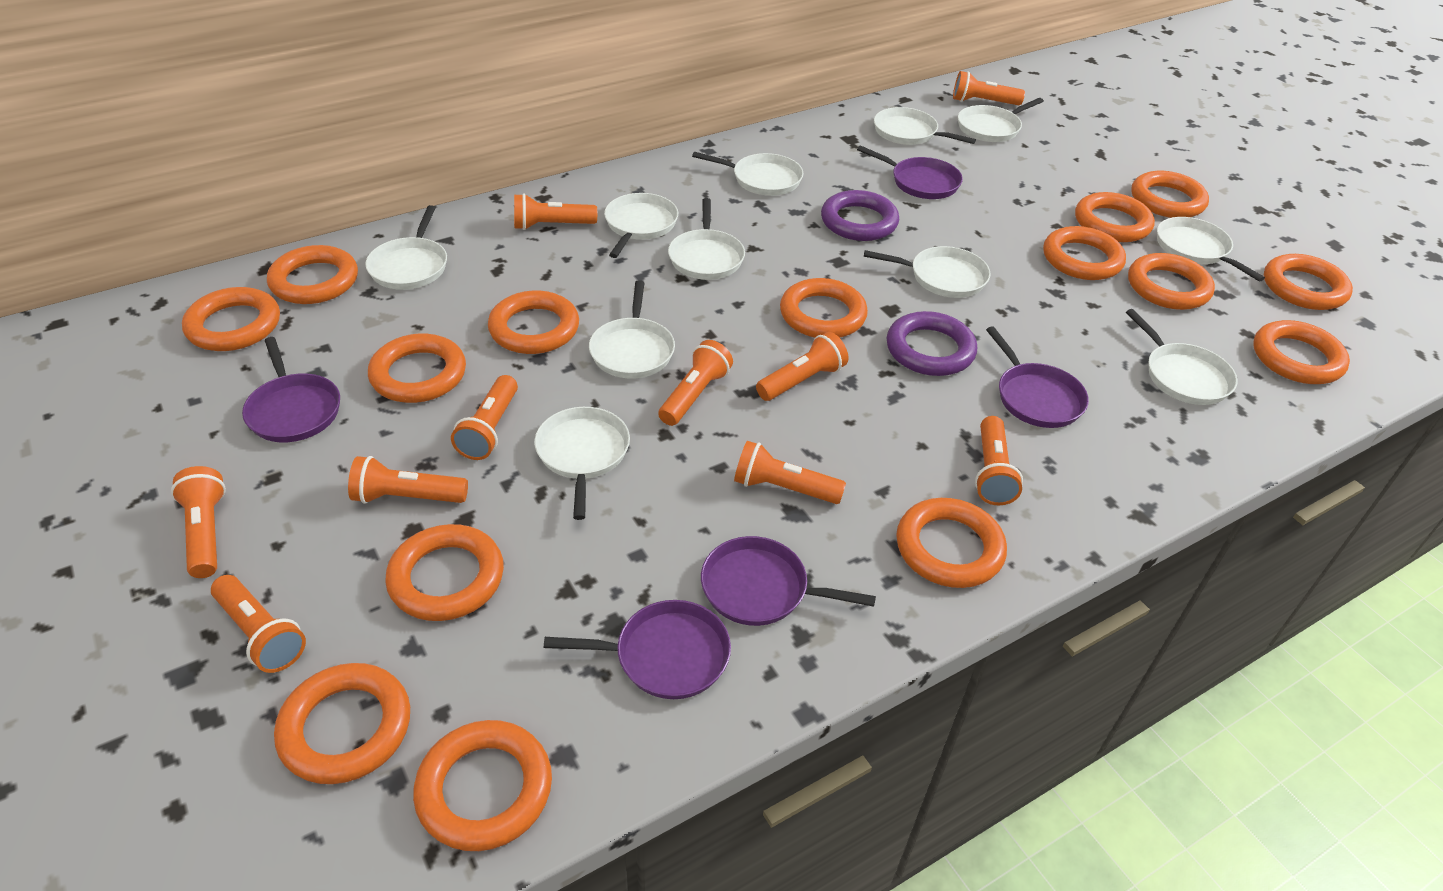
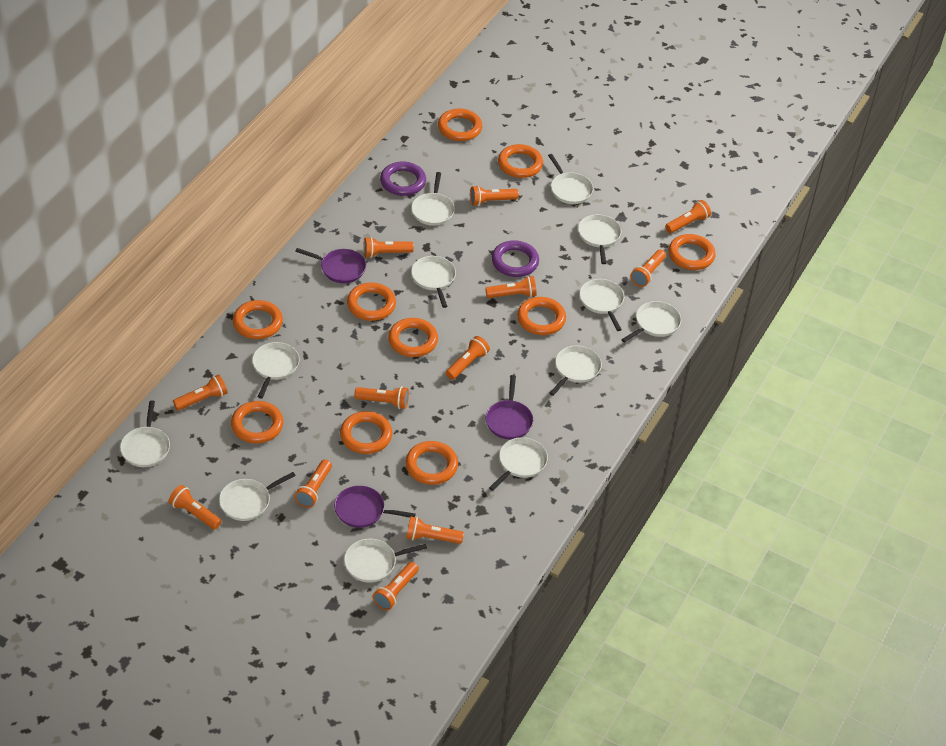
orange flashlight: [171,466,226,578] [211,575,306,673] [348,456,468,504] [451,375,518,460] [514,194,597,230] [658,340,733,426] [734,441,846,504] [756,332,848,401] [953,71,1025,105] [975,416,1023,505] = 10 -> [169,485,222,529] [173,374,228,410] [294,459,332,508] [354,386,409,409] [363,237,414,258] [373,562,419,610] [406,517,464,544] [446,336,490,380] [470,185,519,206] [485,276,536,298] [630,250,666,287] [665,200,711,233] = 12
orange ring: [182,287,280,351] [267,245,358,304] [274,663,410,784] [368,334,466,403] [385,524,504,621] [413,720,552,851] [488,290,579,354] [780,278,868,338] [896,498,1007,588] [1043,226,1126,280] [1075,192,1155,242] [1128,253,1215,310] [1131,171,1209,218] [1253,320,1350,384] [1264,254,1353,310] = 15 -> [231,401,283,443] [233,300,283,339] [340,411,392,454] [347,283,396,321] [388,318,438,357] [405,441,458,485] [438,108,482,141] [498,144,543,178] [517,297,566,335] [668,234,716,270] = 10
purple pan: [242,337,340,442] [544,600,731,699] [701,536,876,626] [857,145,963,199] [986,326,1089,428] = 5 -> [295,248,366,283] [334,486,416,528] [486,375,533,439] = 3
white pan: [365,205,447,290] [534,407,630,520] [589,280,675,378] [604,193,678,258] [668,198,745,280] [692,152,803,196] [864,246,991,298] [874,107,976,145] [958,98,1044,142] [1126,309,1238,405] [1157,217,1265,281] = 11 -> [120,400,170,467] [219,472,296,521] [252,342,300,399] [344,539,427,583] [411,172,455,226] [411,256,456,308] [489,437,548,491] [548,154,593,204] [549,345,602,396] [578,214,621,264] [579,279,624,331] [621,301,681,343] = 12

